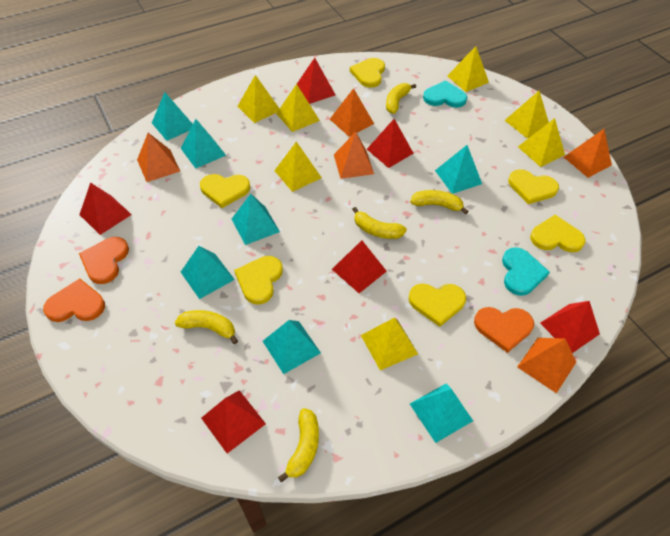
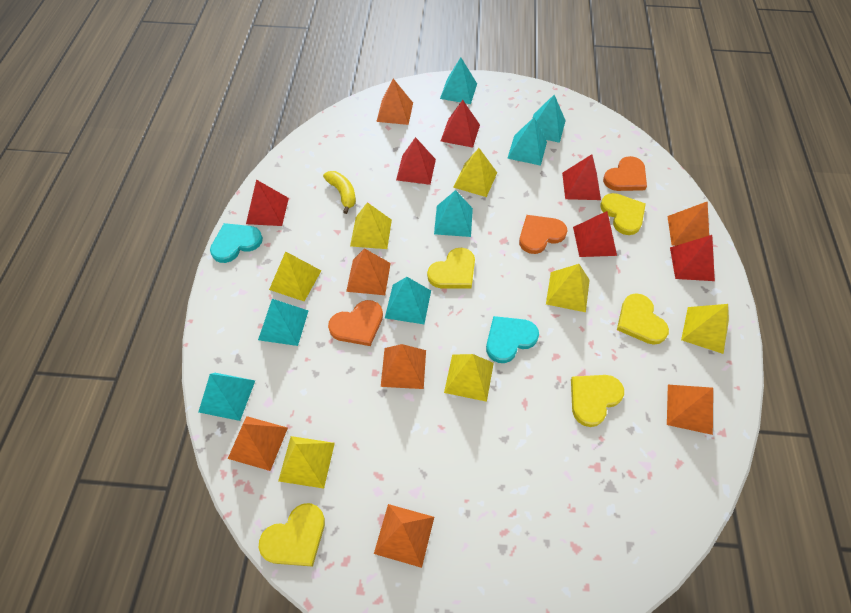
orange pyramid: [137,133,180,182] [330,88,374,137] [334,132,374,179] [517,338,576,393] [564,129,612,178] = 5 -> [228,416,288,471] [346,248,391,295] [374,504,434,568] [376,79,413,125] [381,344,426,389] [667,201,709,246] [667,385,713,435] = 7
yellow banana: [175,310,238,344] [278,408,319,483] [352,207,407,239] [386,83,416,114] [410,190,469,214] = 5 -> [323,171,356,214] = 1
yellow heart: [200,174,250,208] [234,256,283,305] [350,58,385,88] [409,283,466,327] [508,169,559,204] [530,215,586,252] = 6 -> [259,503,325,567] [427,248,475,288] [571,375,624,427] [600,193,646,235] [617,293,669,345] = 5

